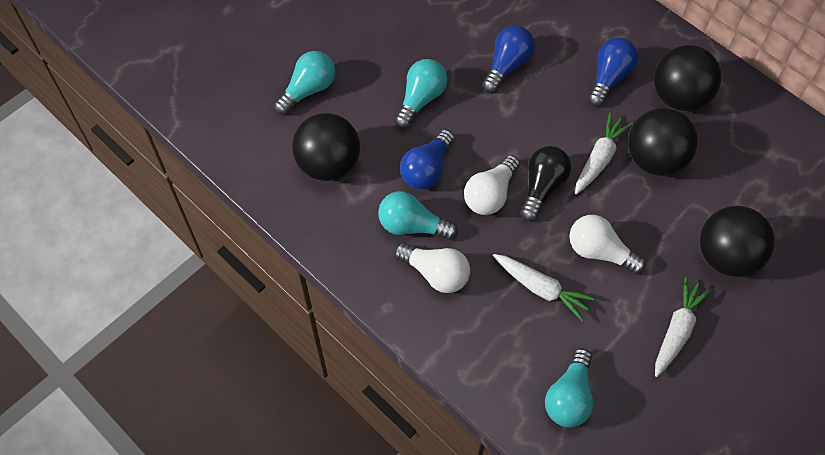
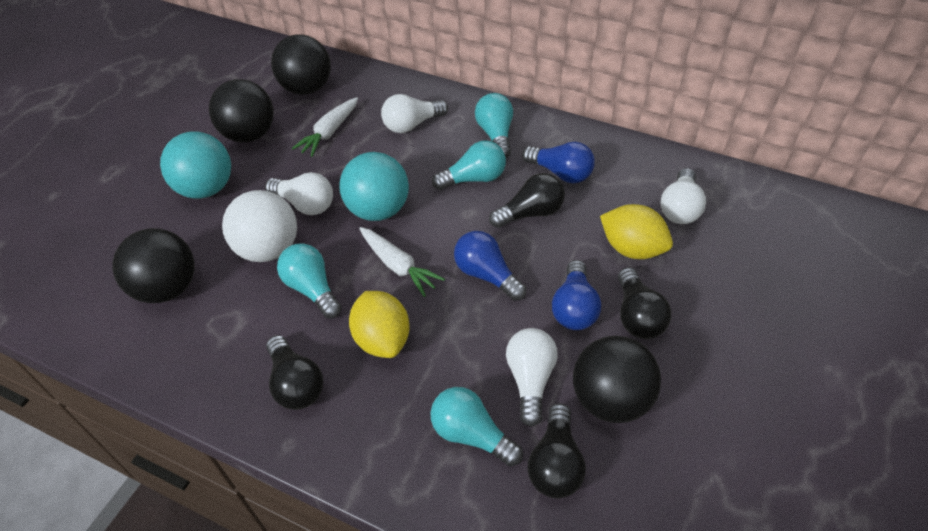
black light bulb: [521,146,571,221] = 1 -> [266,335,323,410] [489,173,565,228] [528,404,586,498] [618,267,671,339] = 4
turquoise ball: none = 0 -> [160,132,231,199] [339,152,409,221] = 2
white ball: none = 0 -> [222,190,297,262] = 1
white carrot: [493,254,596,321] [575,112,633,195] [655,277,712,377] = 3 -> [292,97,358,157] [359,227,445,297] = 2
white light bulb: [394,243,470,293] [464,155,520,215] [569,215,646,274] = 3 -> [265,172,333,215] [381,94,448,133] [506,328,558,427] [660,168,706,224] = 4
yellow lemon: none = 0 -> [349,291,410,358] [600,204,673,259] = 2

